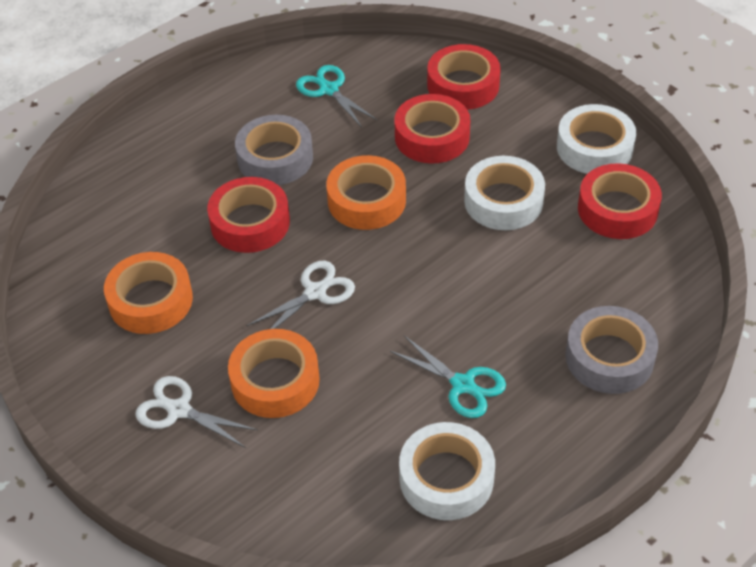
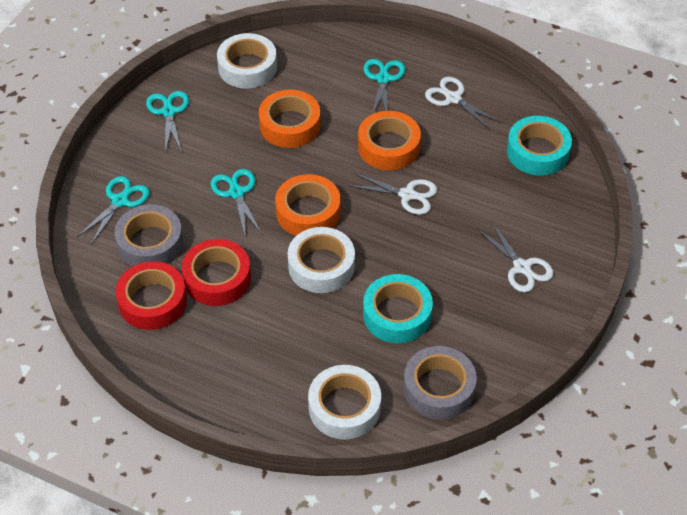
red tape: [207,177,290,253] [394,94,470,163] [427,44,501,110] [578,163,662,239] = 4 -> [116,261,187,330] [182,239,251,306] = 2
turquoise scissors: [296,65,378,128] [390,336,506,418] = 2 -> [77,176,150,245] [146,91,189,153] [211,169,262,235] [363,59,405,114] = 4
turquoise tape: none = 0 -> [363,274,433,343] [507,116,572,176] = 2
white scissors: [135,376,257,448] [246,261,355,329] = 2 -> [350,173,437,215] [425,77,502,130] [478,221,554,292] = 3

